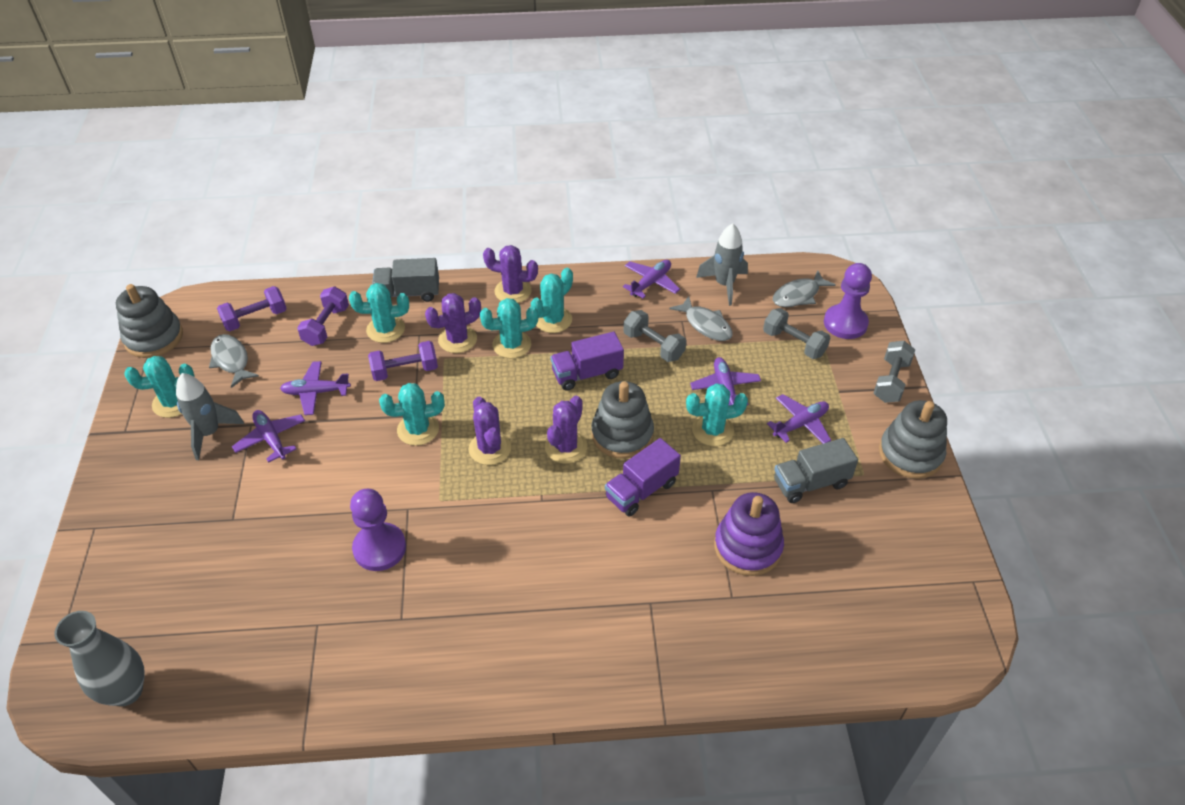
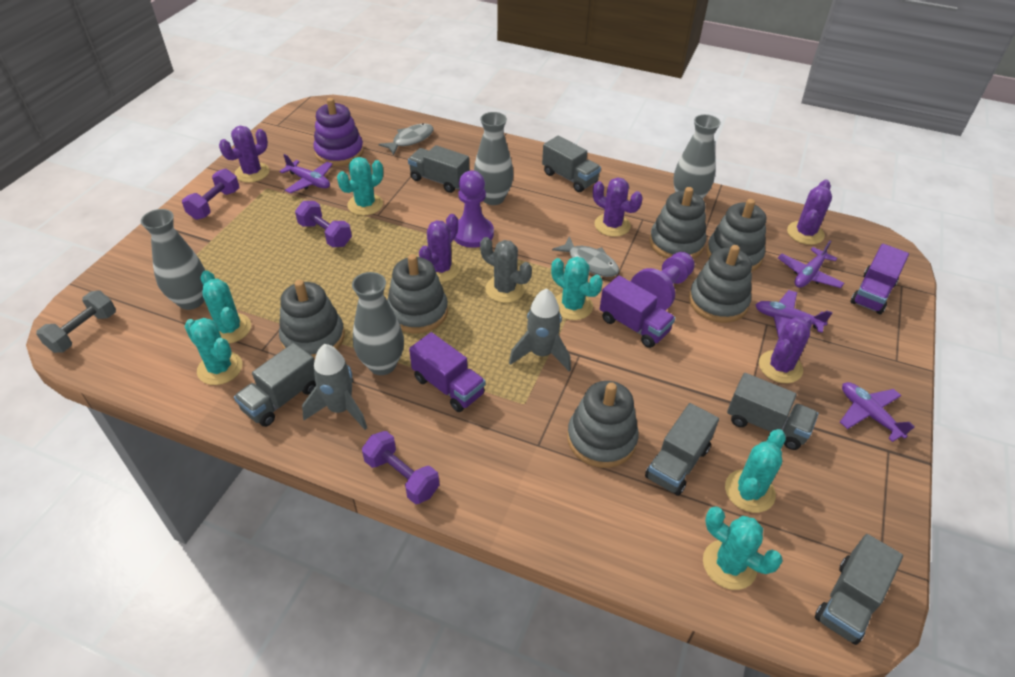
grey cactus: none = 0 -> [480,237,532,303] = 1
grey dumbbell: [623,310,686,362] [763,308,830,359] [873,341,915,403] = 3 -> [36,291,116,353] = 1
grey fish: [209,334,259,388] [669,296,732,341] [773,270,836,307] = 3 -> [378,123,433,155] [552,236,619,277] = 2
grey stacking toy: [116,284,183,358] [591,381,654,459] [879,400,947,479] = 3 -> [279,280,345,360] [387,254,448,334] [567,381,639,468] [649,187,707,259] [689,245,752,323] [706,199,766,272] = 6
grey truck: [372,258,439,302] [774,438,858,503] = 2 -> [234,343,316,427] [408,145,469,193] [542,135,601,192] [645,403,719,496] [727,373,819,450] [815,534,903,645] = 6
grey vase: [54,611,144,706] = 1 -> [141,209,205,310] [352,272,404,375] [474,112,513,205] [673,114,721,199] = 4
purple cactus: [425,293,481,353] [469,397,511,465] [483,245,538,303] [545,396,587,464] = 4 -> [219,126,269,183] [419,214,460,282] [593,177,643,237] [759,316,812,383] [787,179,832,245] = 5
purple plane: [232,410,305,463] [280,361,351,415] [623,260,680,298] [690,357,761,405] [767,394,831,444] = 5 -> [279,154,333,193] [755,290,832,338] [778,241,844,288] [840,382,915,442] = 4
purple truck: [550,332,624,391] [605,438,681,517] = 2 -> [409,332,485,412] [600,275,675,348] [851,244,909,315] = 3

